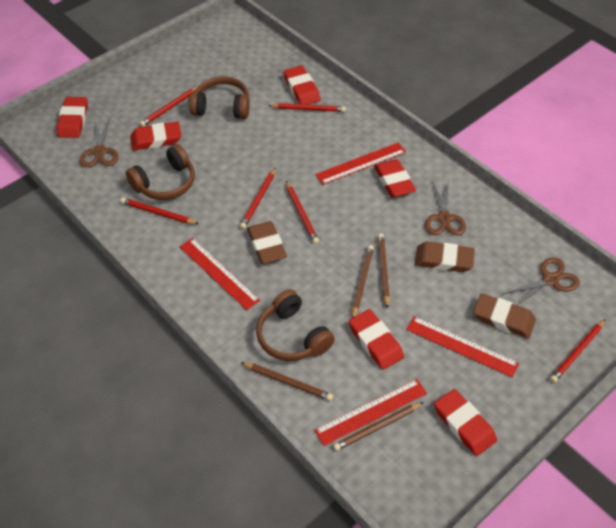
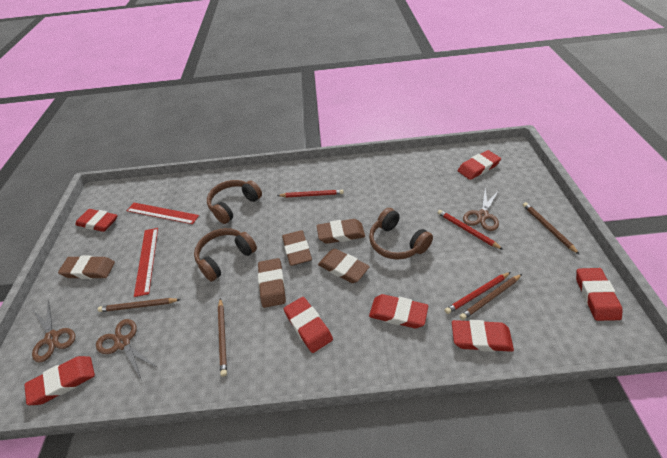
brown eraser: [247,221,287,264] [415,241,475,272] [473,293,536,339] = 3 -> [58,256,115,279] [258,258,286,308] [282,230,312,266] [317,219,365,244] [318,249,370,283] = 5
red eraser: [57,97,88,138] [130,121,182,151] [284,66,320,105] [349,309,404,370] [374,159,416,197] [434,389,497,456] = 6 -> [25,356,95,405] [75,209,118,232] [284,297,333,353] [369,294,428,328] [452,320,514,352] [458,150,501,180] [576,268,622,321] = 7
red pencil: [121,198,198,224] [140,87,197,127] [240,167,276,229] [268,103,346,112] [286,181,319,244] [550,319,606,383] = 6 -> [277,190,344,197] [437,210,503,250] [445,272,511,314] = 3
red ruler: [180,238,260,310] [314,379,427,446] [315,143,406,185] [406,316,519,378] = 4 -> [126,203,199,224] [134,228,158,297] = 2

